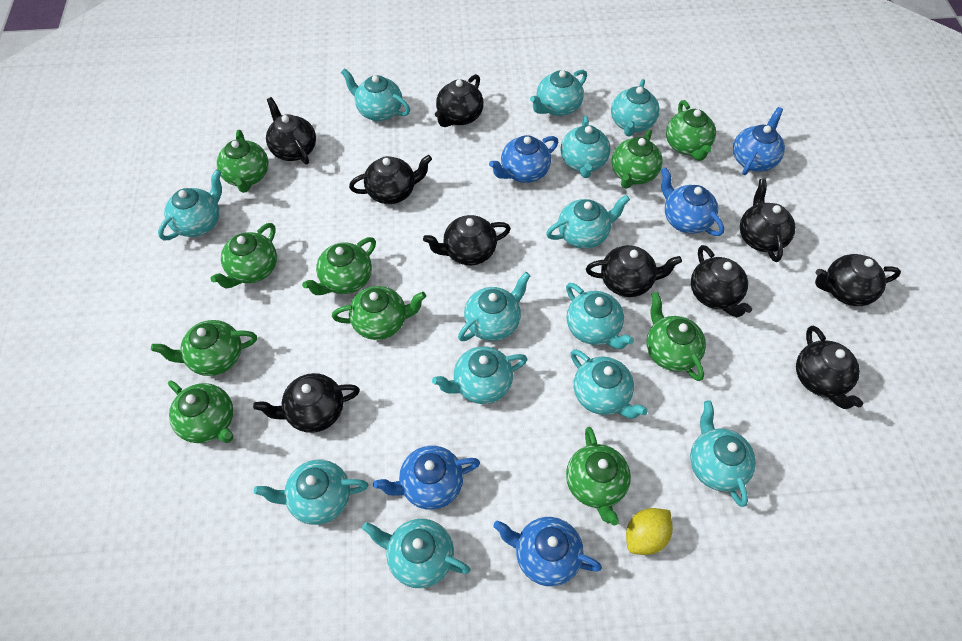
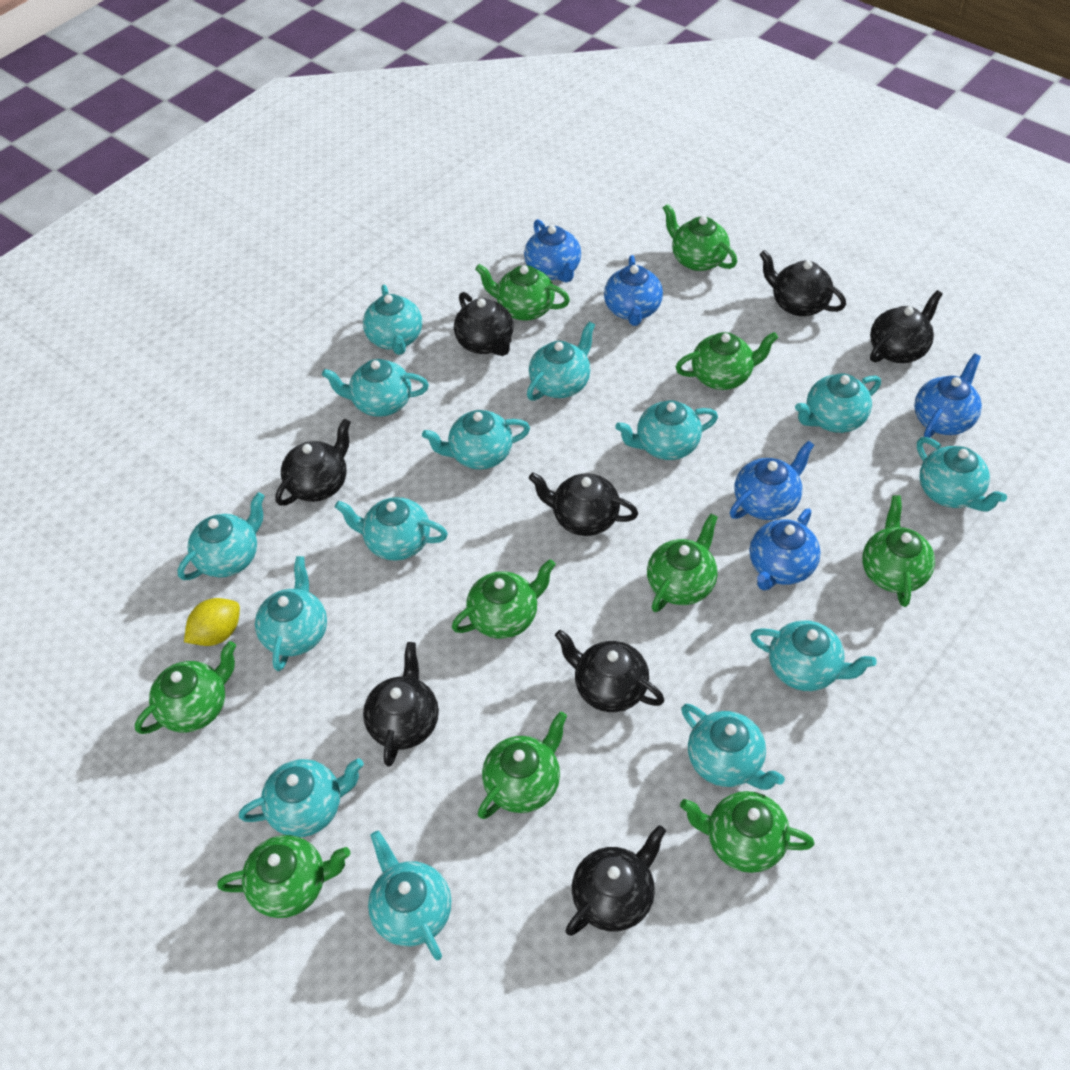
black teapot: [253,373,360,433] [266,97,316,165] [349,155,432,204] [423,215,511,265] [435,74,484,127] [586,245,682,297] [691,245,752,317] [740,179,796,262] [796,326,863,409] [815,254,901,306] = 10 -> [275,419,351,506] [363,642,439,767] [454,292,513,356] [529,472,638,536] [555,630,664,712] [566,825,666,936] [759,250,846,316] [870,290,943,363] = 8
turquoise teapot: [158,170,222,240] [254,460,368,525] [341,68,410,121] [362,519,470,588] [432,346,527,404] [458,272,531,341] [530,70,587,116] [546,195,630,249] [560,116,610,178] [566,283,634,349] [570,349,648,419] [611,79,660,137] [690,400,756,507] = 13 -> [178,492,265,580] [239,758,364,837] [255,556,327,671] [322,359,429,417] [335,497,448,561] [363,285,422,355] [368,831,451,960] [422,410,530,470] [527,321,595,401] [615,400,718,460] [681,704,785,790] [750,620,877,691] [795,373,881,433] [917,437,1007,511] = 14

